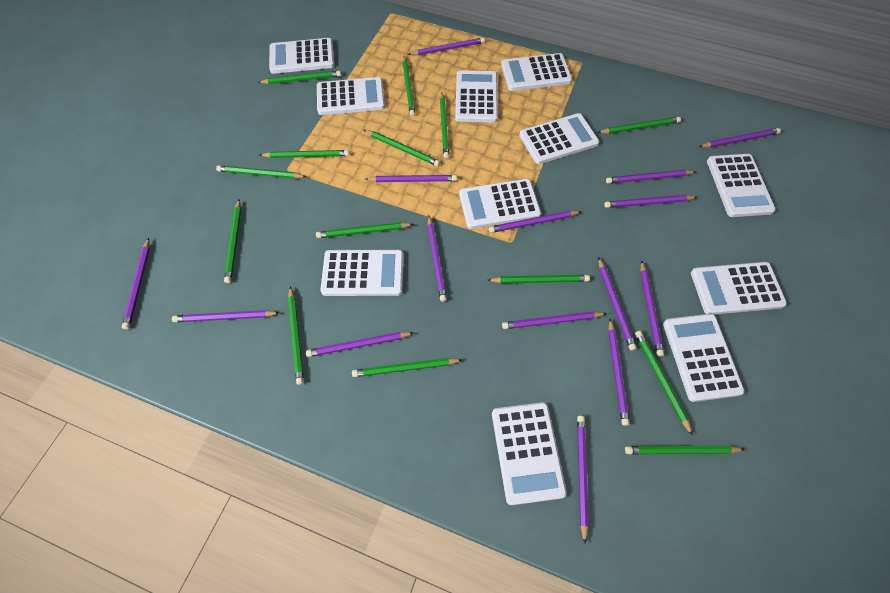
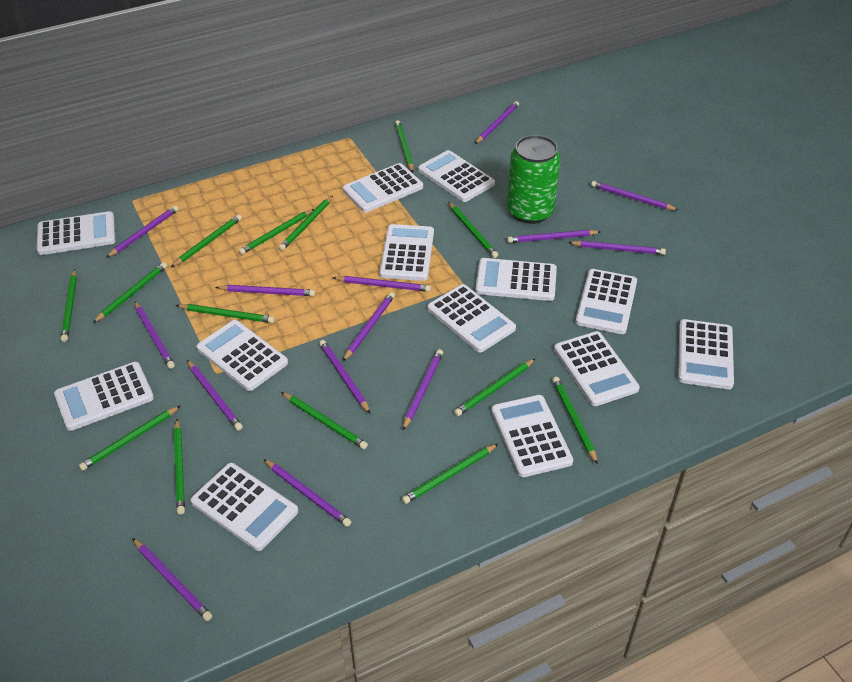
green can: none = 0 -> [507,135,561,224] = 1
purple pencil: [122,238,150,329] [172,310,279,322] [306,332,414,357] [365,175,457,182] [408,38,485,55] [427,216,447,302] [489,211,582,233] [502,311,607,329] [577,416,589,543] [598,257,637,351] [604,195,697,208] [606,170,696,184] [608,319,630,426] [640,260,664,356] [699,128,781,148] = 15 -> [106,205,179,258] [132,538,212,621] [135,302,175,369] [187,360,243,431] [215,285,315,296] [264,459,351,527] [319,340,370,413] [332,276,431,292] [343,292,395,361] [403,349,443,430] [475,101,519,144] [507,230,601,243] [568,241,666,255] [591,181,678,210] = 14
white calculator: [269,38,334,74] [317,77,385,115] [320,250,404,296] [455,70,498,122] [459,179,541,229] [492,402,567,505] [501,53,572,91] [519,113,599,164] [663,314,745,402] [691,262,787,314] [707,154,776,217] = 11 -> [37,211,115,255] [54,362,154,431] [190,463,298,551] [196,320,288,391] [343,163,423,212] [379,224,434,281] [418,150,495,202] [428,284,516,352] [475,258,557,301] [491,395,573,477] [554,331,640,406] [575,269,637,334] [678,319,734,389] = 13

